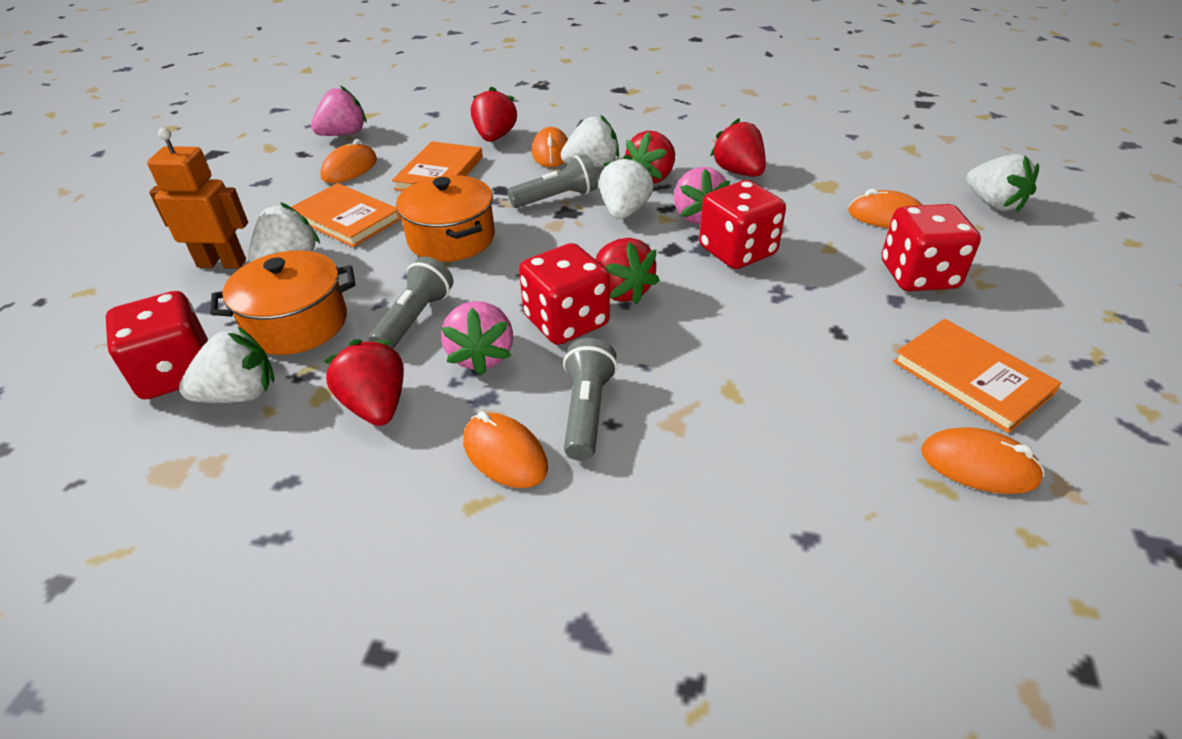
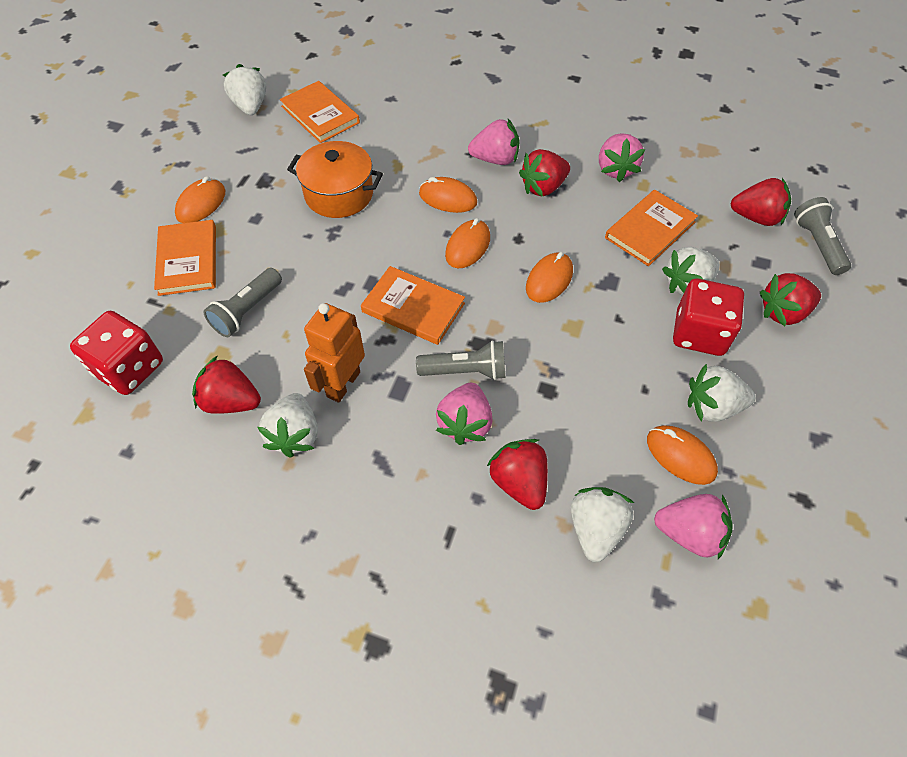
orange book: [291,183,401,247] [392,141,483,191] [893,319,1061,433] = 3 -> [154,220,216,296] [280,81,360,143] [361,266,465,345] [605,190,698,266] = 4
orange pot: [210,250,356,355] [396,175,495,262] = 2 -> [287,141,383,218] = 1
pink strawberry: [311,85,366,136] [441,301,513,375] [674,167,730,224] = 3 -> [436,383,493,445] [468,119,520,165] [599,133,645,182] [654,494,733,559] = 4
red dice: [106,291,208,399] [519,243,610,345] [699,180,786,269] [882,204,981,291] = 4 -> [70,311,163,395] [673,279,744,356] = 2

